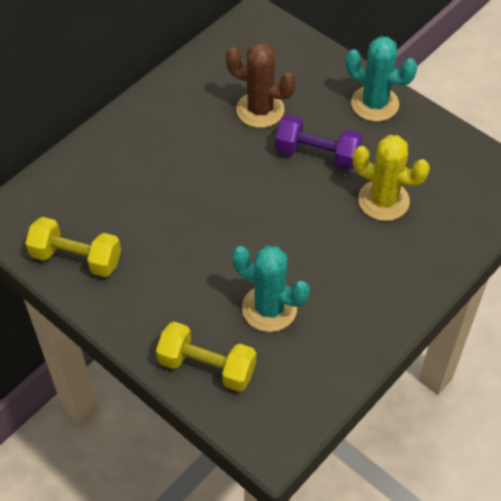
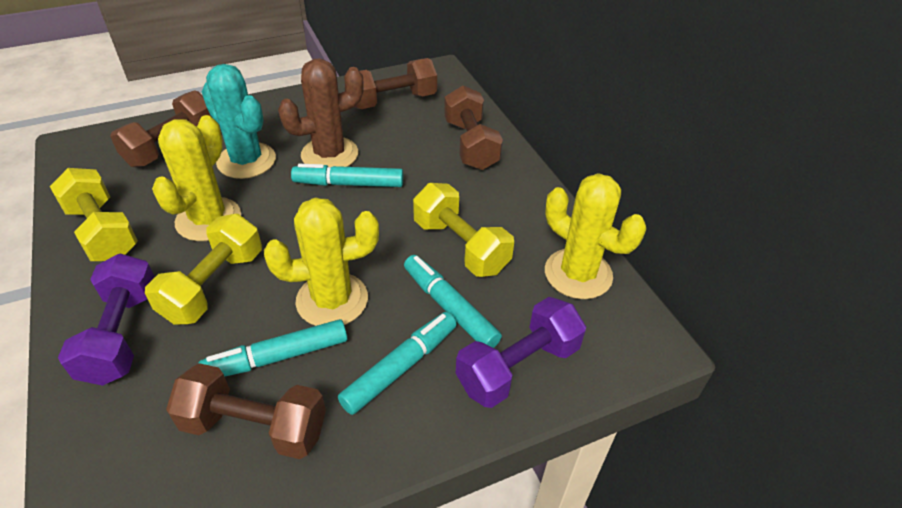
brown dumbbell: none = 0 -> [110,90,211,167] [166,363,326,459] [355,58,437,109] [444,86,503,170] = 4
purple dumbbell: [275,115,363,170] = 1 -> [58,254,155,386] [456,297,586,408] = 2
turquoise cactus: [232,246,310,332] [346,36,418,122] = 2 -> [202,64,276,179] = 1
turquoise marker: none = 0 -> [198,319,347,377] [291,164,403,187] [338,312,457,415] [404,255,502,348] = 4
yellow cactus: [353,135,430,221] = 1 -> [152,115,241,241] [264,198,379,326] [545,173,646,299] = 3
yellow dumbbell: [25,217,121,277] [156,322,256,392] = 2 -> [50,168,138,261] [145,214,262,324] [413,183,514,277] = 3

